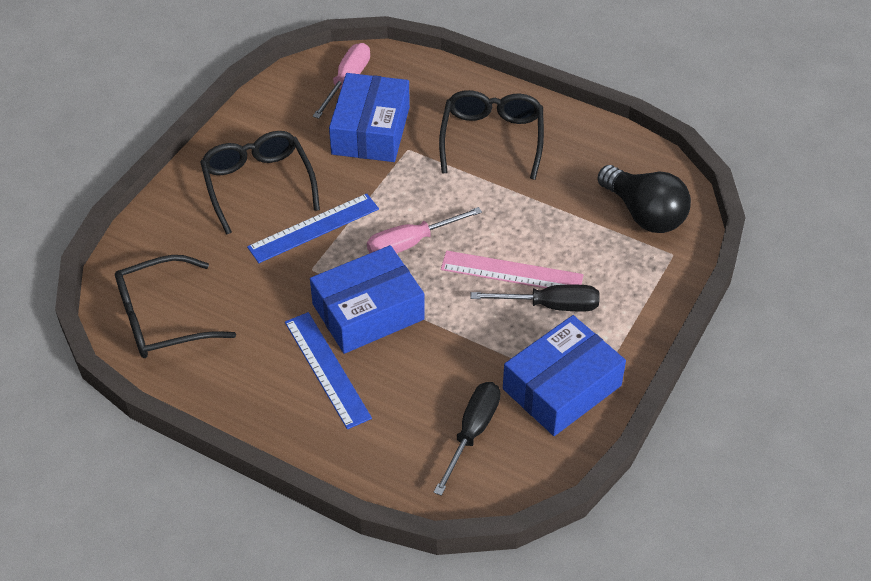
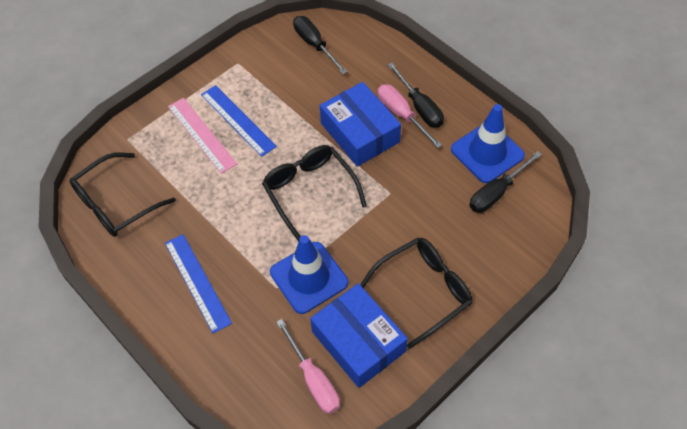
black light bulb: [597,165,691,233] = 1 -> none = 0
black screwdriver: [433,382,500,496] [470,285,600,312] = 2 -> [293,16,347,74] [388,63,444,128] [469,151,542,213] = 3
blue box: [310,245,425,354] [329,73,410,162] [503,315,626,436] = 3 -> [310,283,408,388] [320,82,401,167] = 2
blue traffic cone: none = 0 -> [270,235,348,314] [451,104,525,183] = 2

